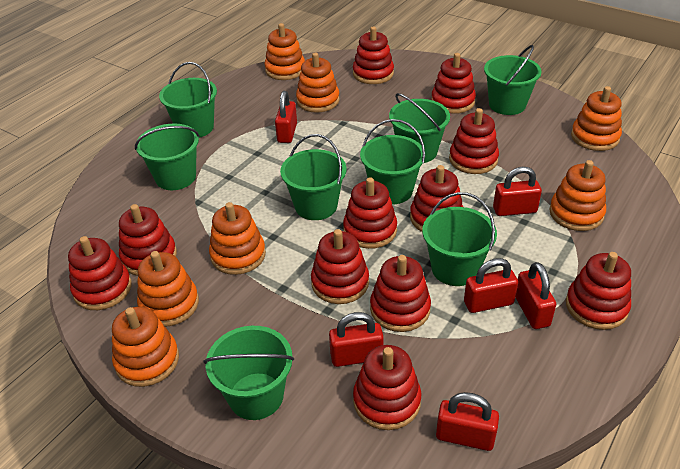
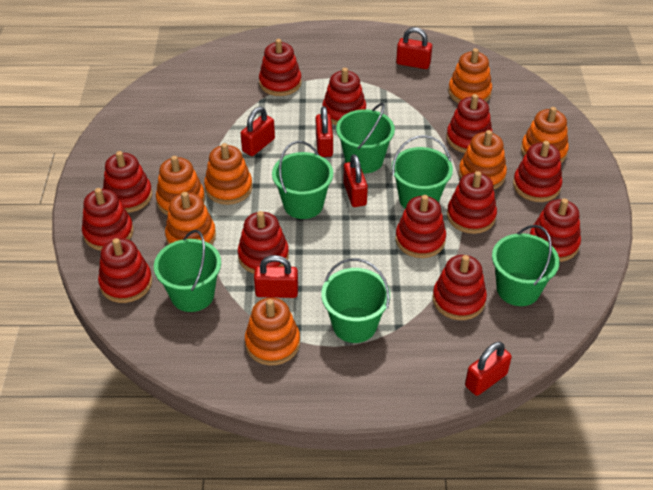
green bucket: [135,124,200,190] [159,62,217,138] [204,326,294,420] [280,134,347,220] [360,119,425,204] [389,93,450,163] [422,192,497,286] [484,45,542,115] = 8 -> [154,230,221,312] [272,141,333,219] [321,258,390,343] [336,103,395,173] [392,135,453,209] [492,225,559,306] = 6
red stacking toy: [68,236,131,310] [119,204,177,276] [311,229,369,304] [343,177,397,249] [353,27,394,84] [353,345,421,430] [370,255,431,332] [410,165,463,232] [431,53,476,114] [449,108,499,174] [566,252,631,330] = 11 -> [82,188,134,251] [98,238,152,303] [103,151,152,213] [238,211,289,274] [259,39,302,96] [322,68,366,125] [395,195,446,258] [432,255,487,320] [446,94,493,153] [447,171,497,234] [513,141,562,202] [530,198,581,262] = 12

